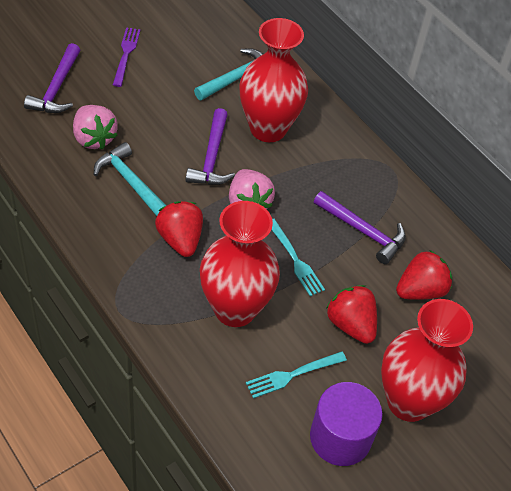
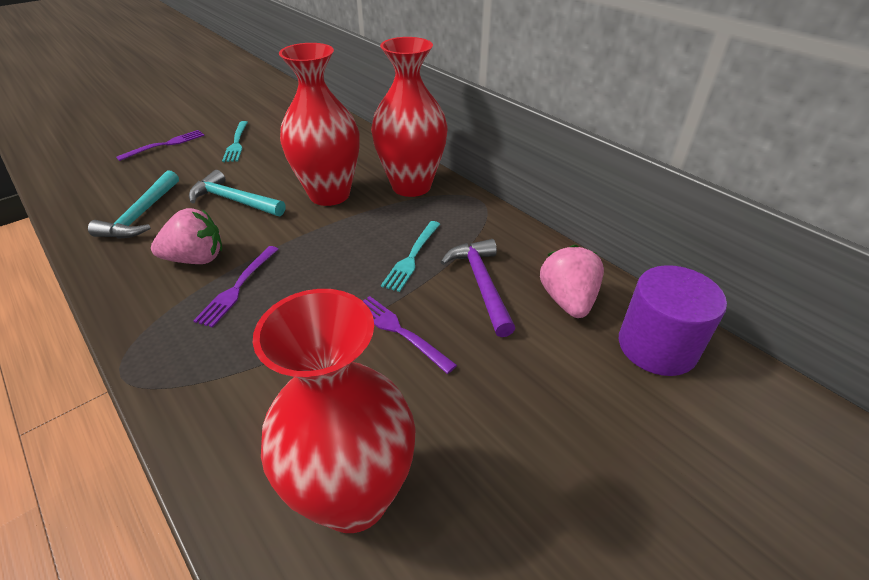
purple fork: [113,27,141,87] = 1 -> [116,130,205,161] [193,246,278,328] [363,296,457,374] = 3
purple hammer: [24,43,80,113] [186,108,235,185] [313,191,406,264] = 3 -> [441,239,515,337] = 1
red strawberry: [155,201,203,257] [326,285,377,344] [396,250,452,300] = 3 -> none = 0

